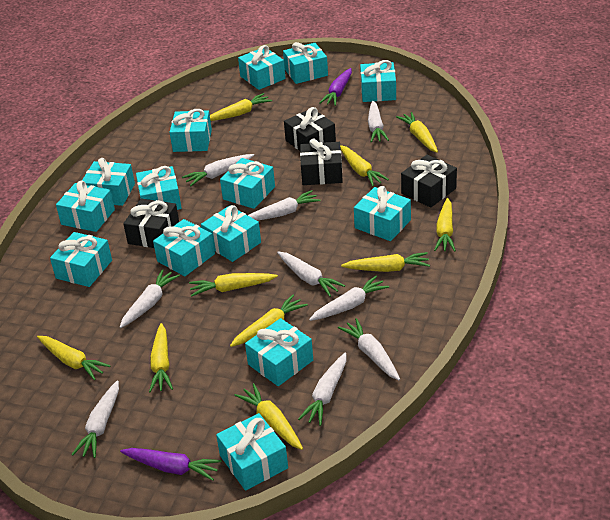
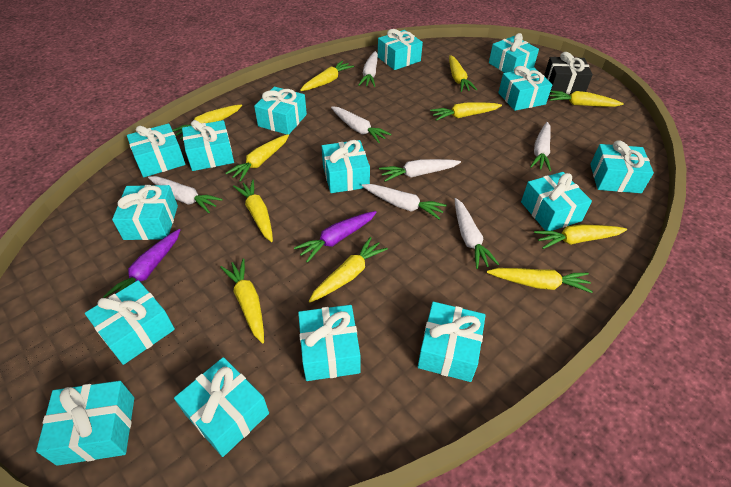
black gift: [123,198,179,248] [284,107,336,151] [300,139,343,185] [401,155,457,208] = 4 -> [544,52,593,94] = 1
turquoise gift: [50,232,112,287] [56,181,115,232] [82,158,135,206] [136,166,182,210] [153,219,215,276] [170,109,212,152] [201,205,261,262] [216,413,288,491] [220,158,275,209] [238,45,286,90] [245,318,313,386] [283,42,328,84] [354,186,411,241] [360,60,396,102] = 14 -> [36,381,134,466] [85,280,175,365] [112,185,178,240] [127,123,186,177] [174,357,269,457] [182,120,234,171] [254,86,307,134] [298,305,361,381] [322,140,370,193] [378,29,423,70] [418,302,486,382] [489,33,539,73] [498,66,553,111] [521,172,592,231] [590,141,654,193] = 15
white carrot: [71,381,119,458] [120,269,180,328] [182,154,254,186] [248,190,321,221] [277,251,345,297] [298,353,346,426] [309,276,389,321] [338,318,400,380] [368,101,389,142] = 9 -> [148,176,223,213] [331,106,391,143] [359,51,378,87] [362,184,447,220] [379,159,461,182] [455,198,499,269] [530,122,551,172] = 7
yellow carrot: [37,336,111,381] [149,323,173,393] [189,273,278,297] [210,93,272,121] [230,295,308,347] [234,383,303,450] [340,145,389,186] [341,252,430,272] [396,112,438,153] [434,198,456,252] = 10 -> [172,105,242,140] [220,258,264,343] [225,134,289,182] [233,180,273,242] [300,61,354,91] [309,237,388,303] [430,102,502,121] [449,55,477,92] [487,268,593,293] [534,224,627,249] [550,91,624,107] = 11

